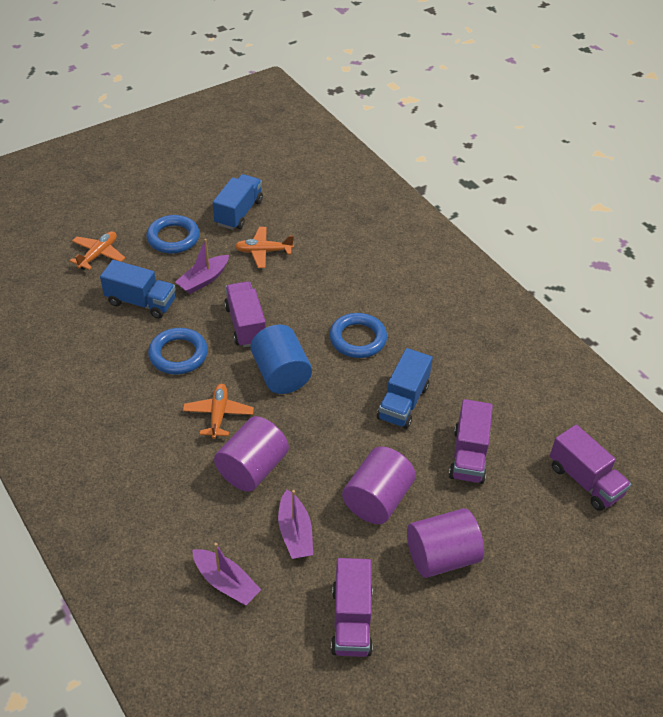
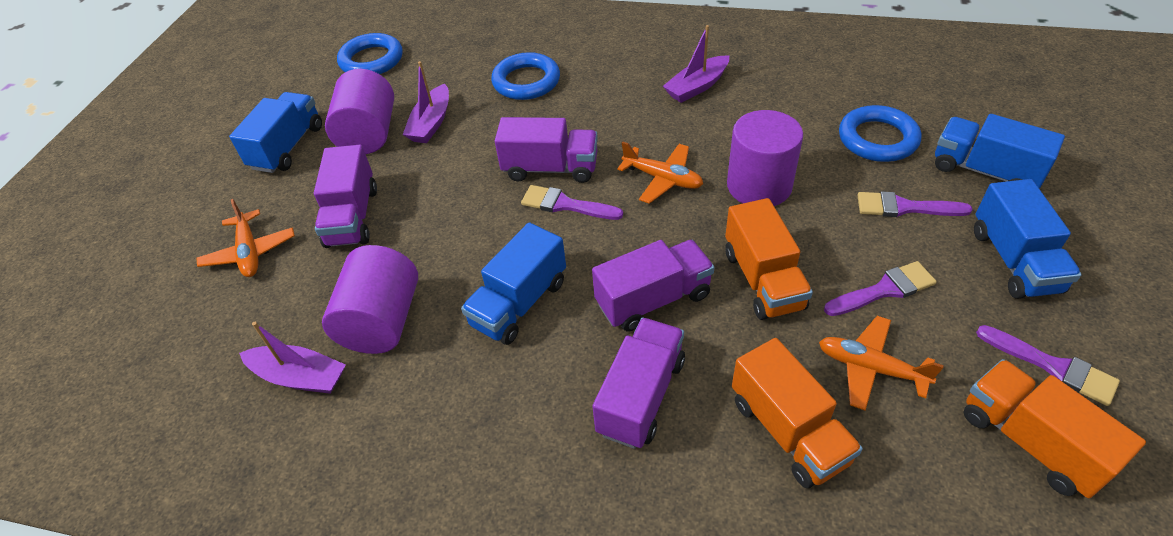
blue cylinder: [250,324,312,394] = 1 -> none = 0
blue truck: [100,260,176,319] [213,174,263,230] [377,348,433,429] = 3 -> [229,92,322,173] [461,222,566,345] [935,114,1065,189] [974,179,1082,299] = 4
orange truck: none = 0 -> [725,198,813,320] [732,338,863,488] [964,359,1146,498] = 3
purple brush: none = 0 -> [521,185,623,220] [824,261,937,316] [857,191,973,217] [976,325,1120,406] = 4

